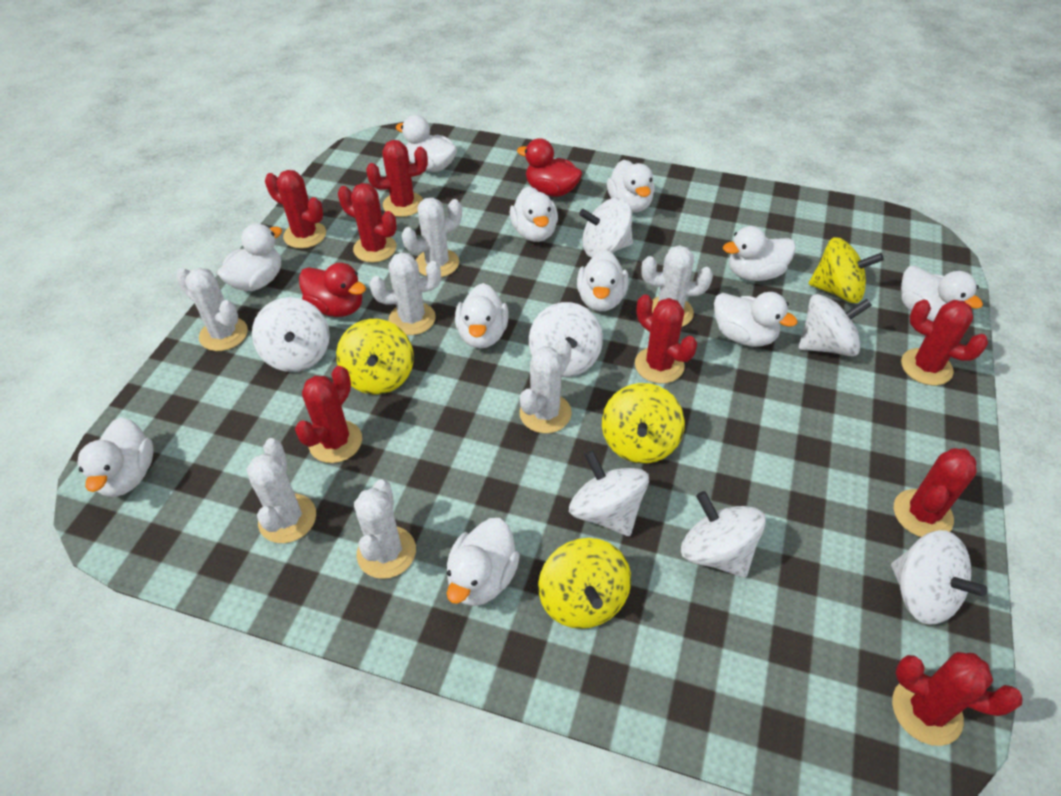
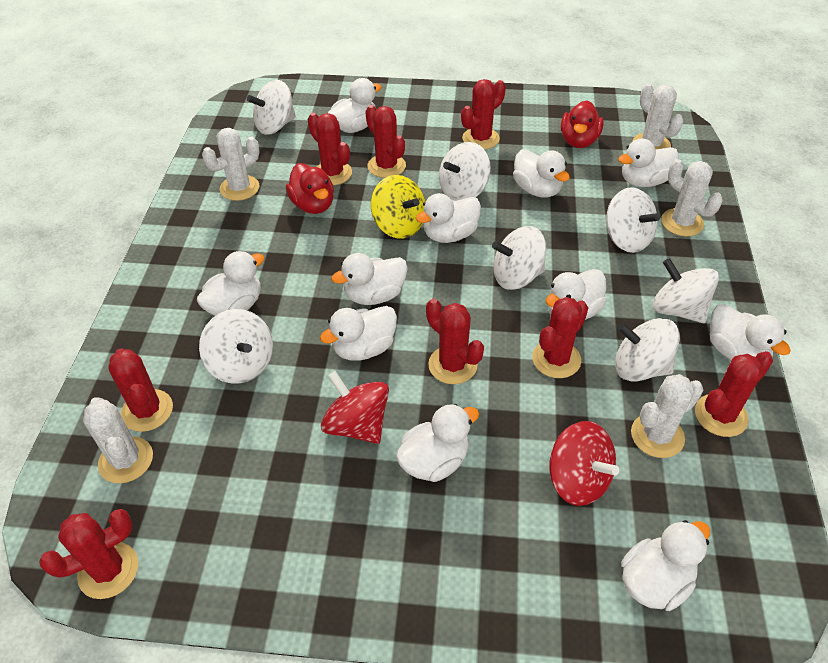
red spinning top: none = 0 -> [321,371,389,444] [549,421,619,506] = 2
white cactus: [176,268,248,351] [247,438,316,543] [354,479,416,579] [370,252,441,335] [402,197,462,277] [520,339,572,434] [642,245,713,327] = 7 -> [83,397,153,483] [202,128,259,201] [631,374,703,458] [633,83,683,149] [661,159,723,236] = 5
yellow spinning top: [336,319,414,394] [538,538,631,629] [602,383,685,464] [809,237,884,303] = 4 -> [371,175,425,239] = 1

